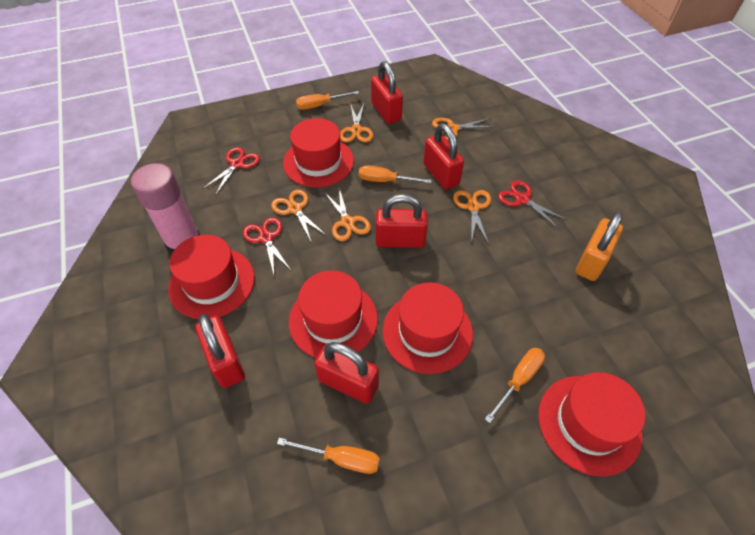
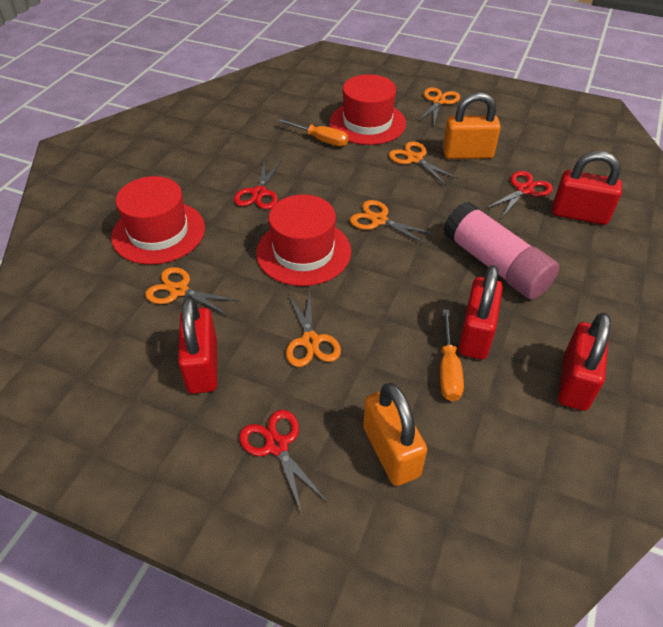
orange padlock: [576,211,623,281] = 1 -> [363,383,427,486] [443,92,501,159] = 2
orange screwdriver: [277,438,380,474] [296,91,359,110] [359,165,432,183] [485,348,545,423] = 4 -> [277,118,348,146] [440,309,464,401] = 2
red hat: [168,235,255,319] [283,118,354,188] [289,270,378,358] [382,282,473,374] [538,372,645,476] = 5 -> [111,176,205,265] [256,195,351,286] [329,74,406,145] = 3
red padlock: [195,314,245,388] [314,342,379,404] [371,61,403,124] [376,194,428,248] [423,123,464,189] = 5 -> [178,297,217,394] [459,265,503,359] [552,151,622,225] [558,313,611,411] = 4

